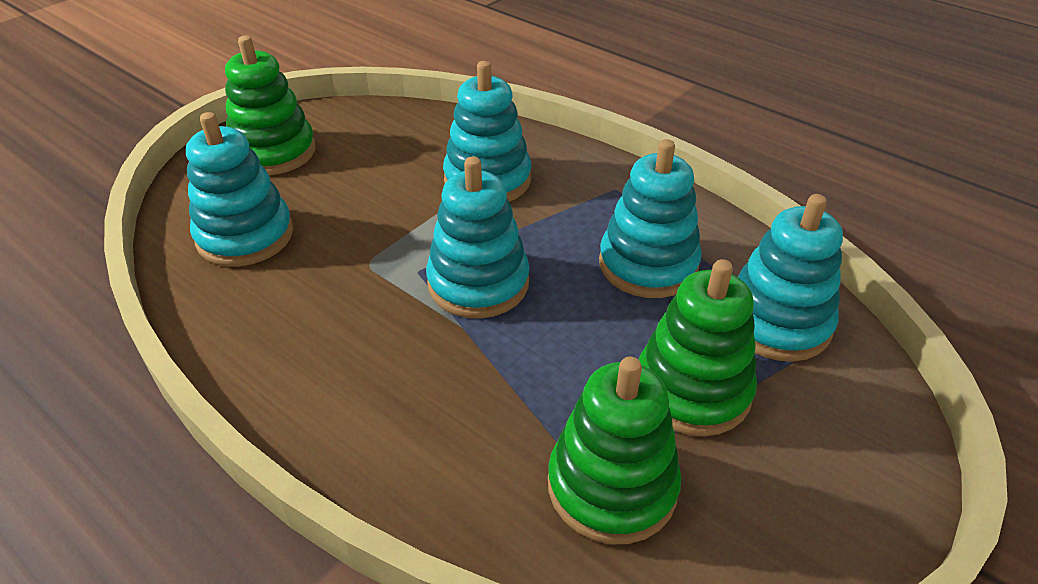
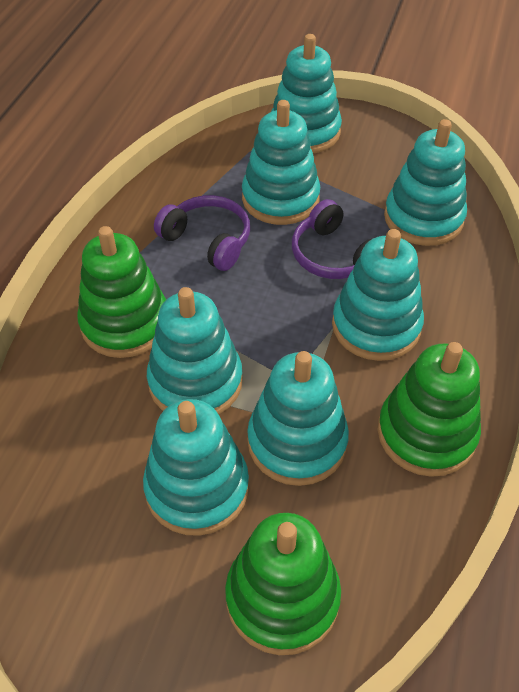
purple headphones: none = 0 -> [154,195,250,271] [292,199,371,279] = 2
turquoise stacking toy: [186,112,293,267] [426,157,529,319] [443,61,531,202] [599,139,702,298] [738,194,843,362] = 5 -> [143,399,249,536] [147,287,243,414] [242,100,320,225] [247,351,349,486] [271,34,342,153] [332,229,424,361] [384,119,467,246] = 7

